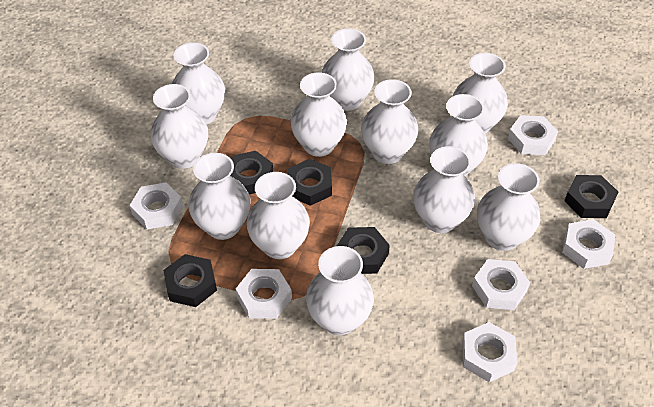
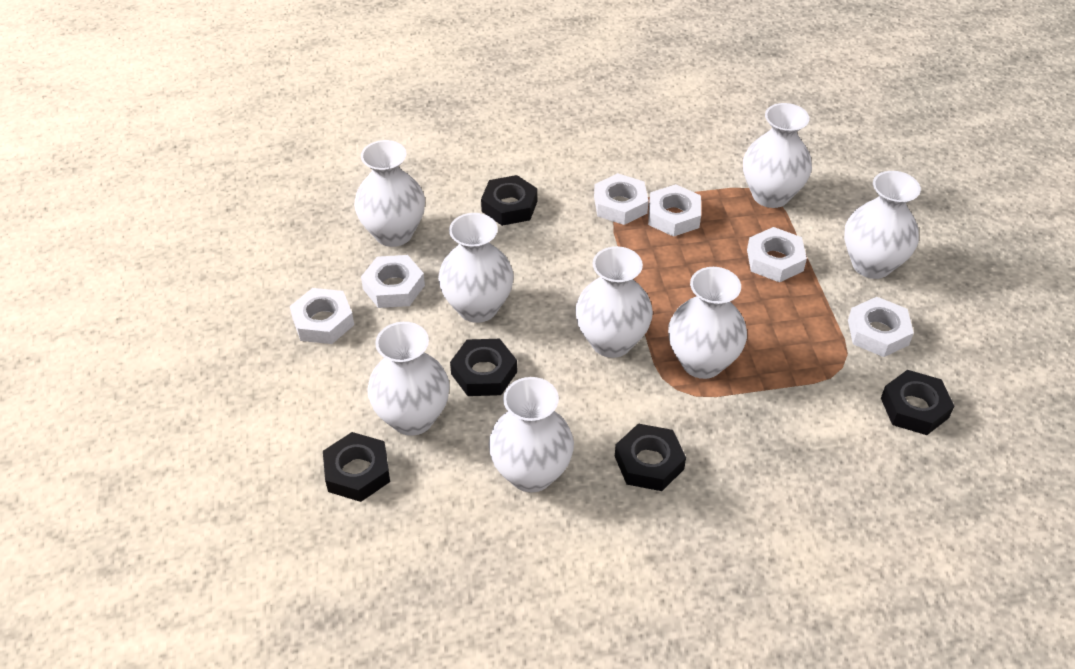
white vase: [150,84,208,169] [172,43,225,125] [188,153,251,240] [247,172,310,259] [290,72,347,157] [306,246,374,335] [321,28,375,111] [361,79,418,164] [413,146,475,233] [429,94,488,176] [452,53,508,134] [477,163,540,251] = 12 -> [354,140,425,247] [367,322,450,436] [438,213,514,323] [489,377,574,493] [575,246,653,358] [668,267,747,379] [743,103,812,208] [844,171,921,279] = 8

